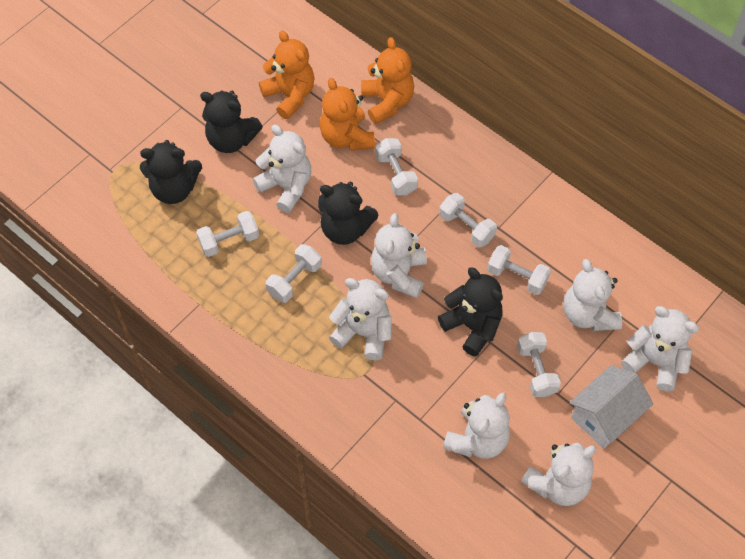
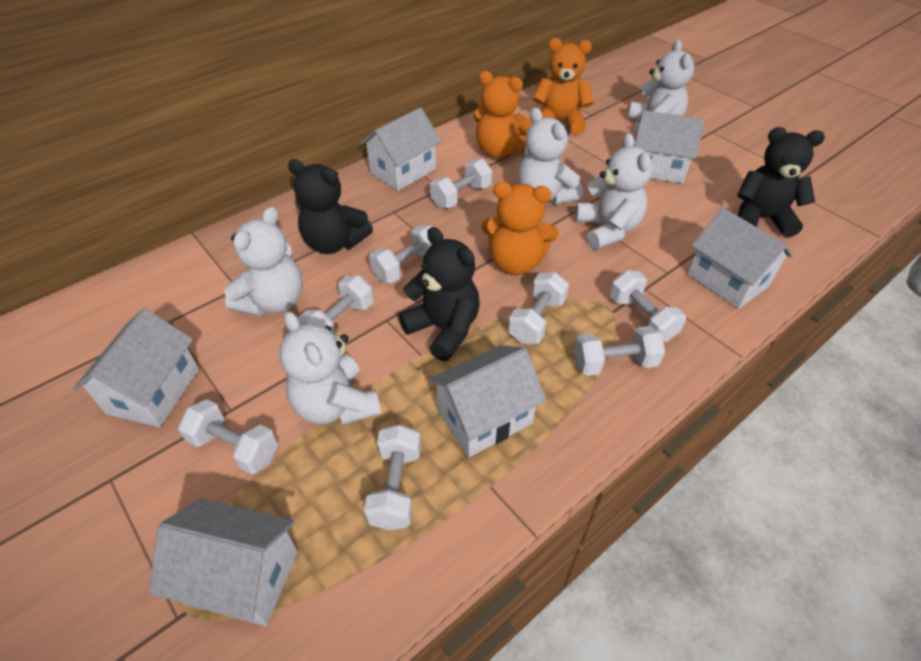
black teddy bear: [140,140,202,204] [200,90,263,153] [318,182,378,245] [438,267,503,357] = 4 -> [288,159,373,254] [399,227,480,361] [737,127,825,237] = 3
white dumbbell: [196,211,259,257] [266,244,321,303] [375,138,418,195] [439,193,497,247] [487,245,551,295] [517,332,561,397] = 6 -> [178,399,278,475] [298,275,374,335] [364,424,421,530] [369,225,432,283] [430,159,492,208] [508,272,569,344] [574,326,665,376] [610,270,686,342] = 8
white house: [569,365,653,449] = 1 -> [73,308,199,427] [149,498,298,626] [360,107,441,191] [428,345,546,457] [635,110,705,184] [687,208,793,309] = 6
white teddy bear: [253,125,311,213] [329,278,392,360] [371,213,427,298] [443,392,510,459] [521,443,596,506] [563,259,622,331] [621,306,699,392] = 7 -> [224,206,303,316] [279,311,381,425] [518,107,583,205] [575,133,653,249] [628,40,694,136] = 5

